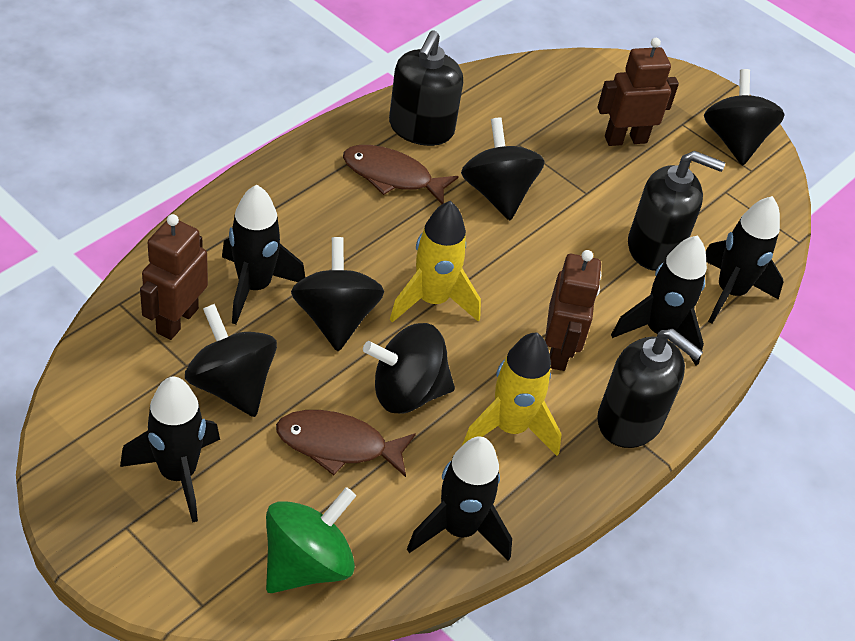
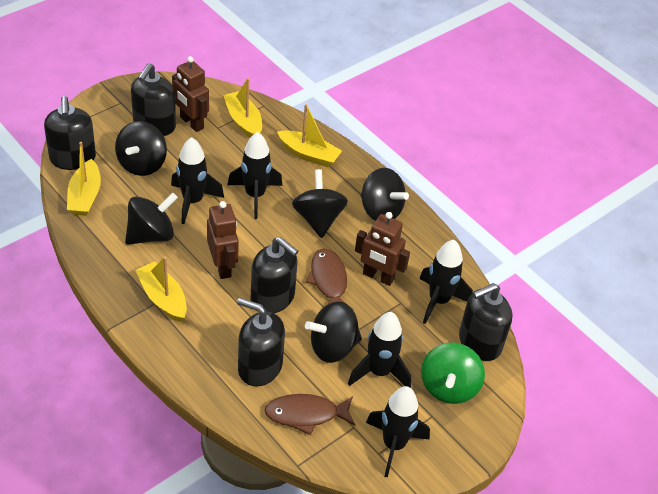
black soap dispenser: [389,30,463,146] [597,329,703,448] [628,151,725,271] = 3 -> [44,96,96,170] [131,63,176,136] [237,298,285,387] [250,237,298,313] [459,283,512,361] = 5
yellow boat: none = 0 -> [67,142,101,216] [135,257,187,322] [223,78,262,138] [277,104,342,167] = 4
yellow rocket: [390,201,481,323] [462,332,562,456] = 2 -> none = 0

